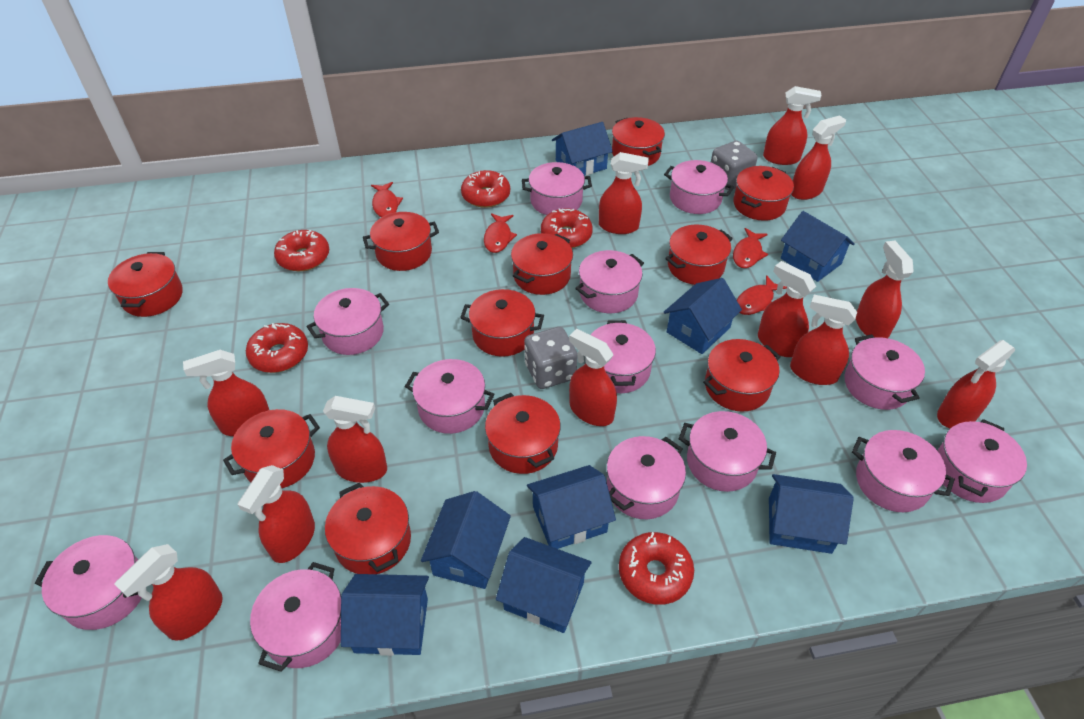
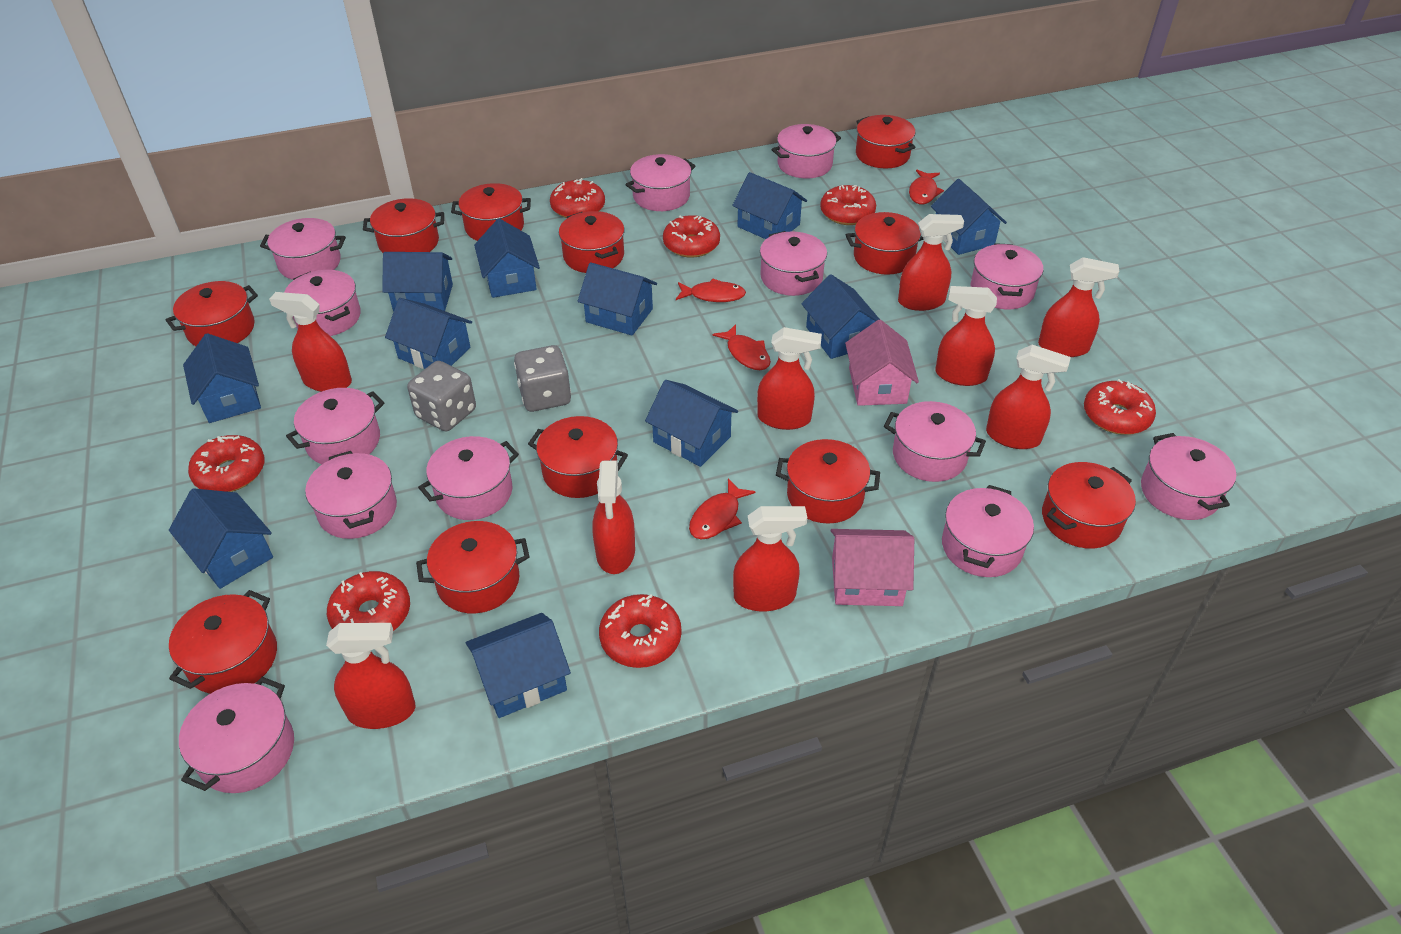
blue house: [341,574,429,656] [421,491,511,589] [496,537,592,633] [527,465,616,549] [552,122,613,176] [663,278,742,354] [769,474,854,554] [781,211,855,282] = 8 -> [169,488,273,589] [183,333,261,423] [382,252,453,311] [385,298,472,369] [466,613,571,718] [474,219,540,298] [578,262,657,335] [645,380,738,467] [732,172,807,239] [801,274,880,359] [931,179,1007,255] = 11
pink house: none = 0 -> [831,529,914,606] [845,319,919,406] = 2
red donut: [246,323,308,373] [274,230,329,271] [461,170,510,208] [541,208,593,248] [619,532,694,605] = 5 -> [188,435,265,492] [327,571,410,631] [550,178,605,218] [599,594,681,668] [663,215,720,258] [820,185,876,225] [1084,379,1156,435] = 7
red spray bottle: [114,544,223,641] [183,350,269,436] [238,465,315,563] [323,396,387,483] [569,329,617,426] [599,152,649,234] [758,261,816,357] [763,86,821,165] [790,295,857,385] [791,115,846,200] [856,241,914,338] [937,340,1015,428] = 12 -> [269,292,352,392] [326,623,416,729] [593,460,635,574] [733,506,807,612] [757,327,822,430] [898,214,964,311] [935,286,997,386] [986,345,1071,449] [1038,257,1119,357] = 9

